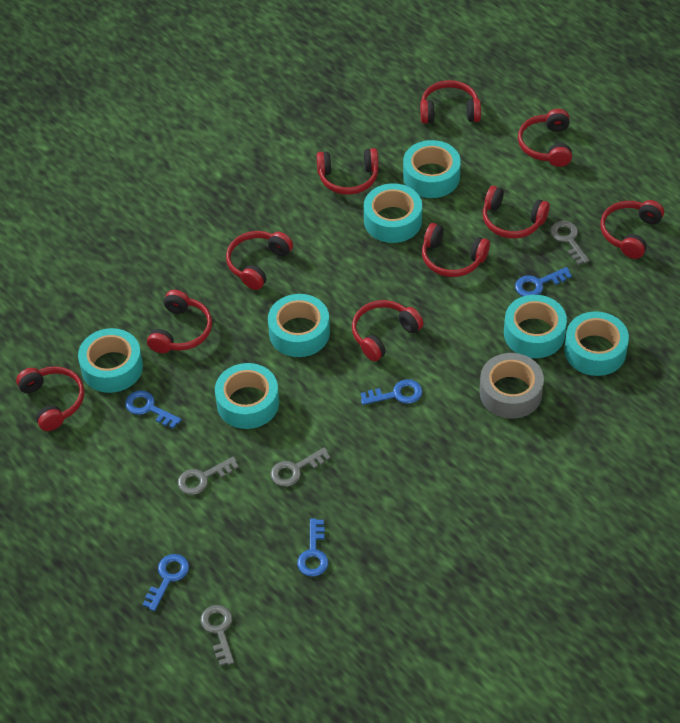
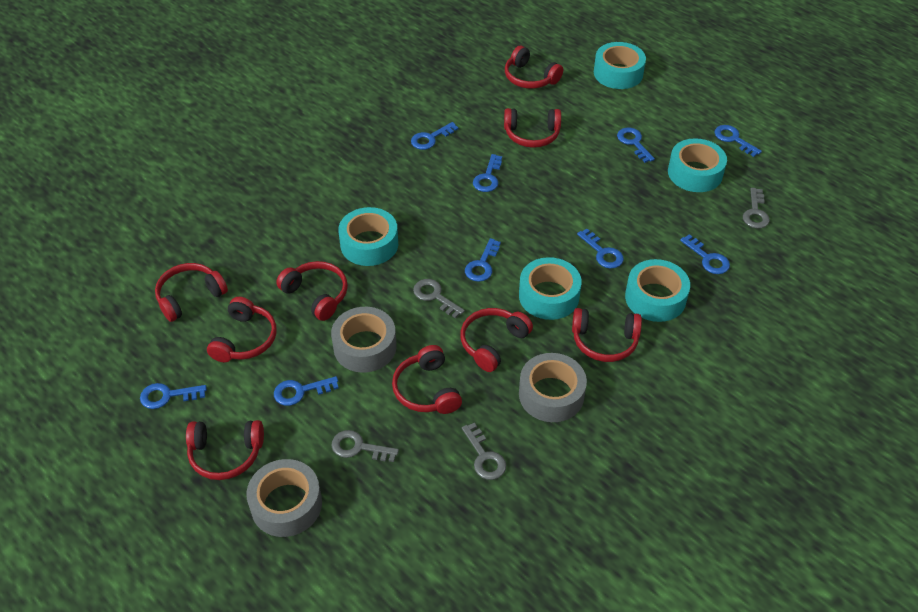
blue key: [125,390,181,429] [143,554,189,611] [297,518,328,577] [361,379,422,405] [515,267,572,296] = 5 -> [140,383,207,409] [274,376,339,406] [411,122,458,150] [465,238,501,282] [473,154,502,192] [577,229,624,269] [617,128,655,163] [680,234,730,274] [714,125,762,157] = 9
grey tape: [479,353,544,419] = 1 -> [246,459,322,537] [331,307,397,373] [519,353,587,422] = 3
red headphones: [16,366,84,431] [147,290,212,353] [226,231,293,290] [317,148,379,195] [352,300,423,361] [420,80,481,124] [422,223,490,277] [483,186,550,238] [518,109,572,167] [600,200,664,259] = 10 -> [155,263,228,322] [186,420,264,480] [207,297,277,362] [276,261,348,321] [392,345,462,414] [460,308,533,372] [504,108,561,148] [505,46,563,89] [572,308,642,362] = 9
turquoise tape: [78,328,143,393] [215,363,279,429] [268,294,330,357] [364,183,422,243] [403,140,461,198] [504,295,567,358] [564,311,629,376] = 7 -> [338,207,398,266] [519,257,582,320] [594,42,646,89] [625,259,690,322] [668,138,727,192] = 5

